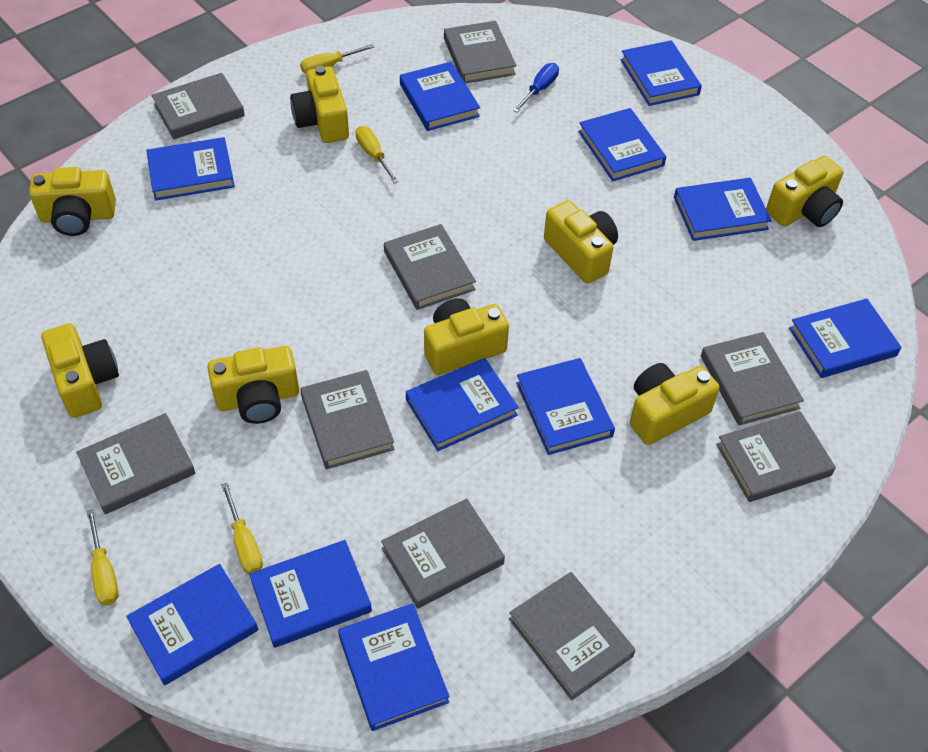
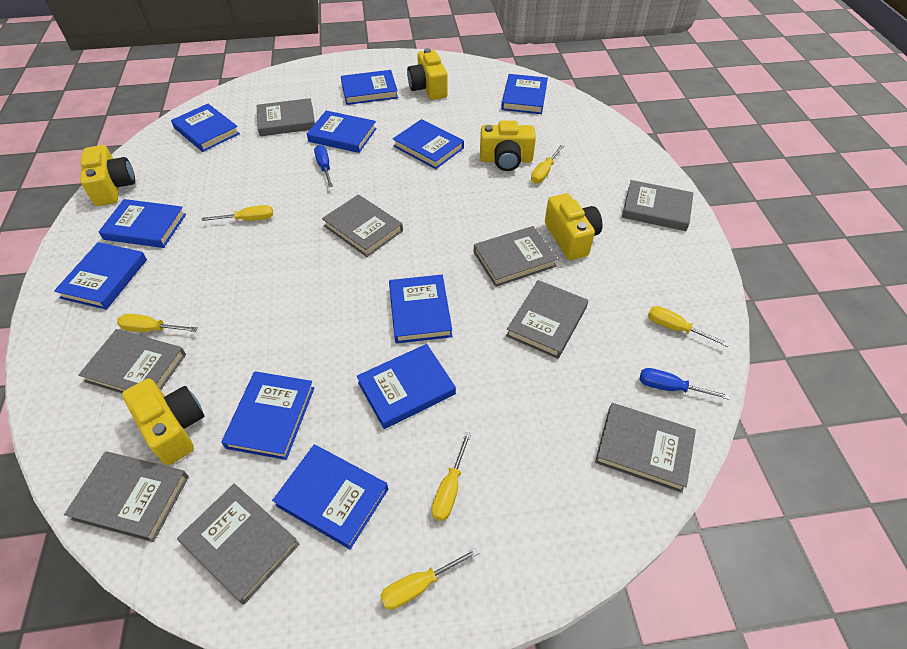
blue screwdriver: [513,63,559,112] = 1 -> [314,145,333,187] [640,368,730,400] = 2
yellow camera: [29,167,116,236] [41,323,119,418] [207,346,299,424] [290,66,349,143] [424,298,509,375] [544,200,618,284] [630,363,719,445] [766,156,844,227] = 8 -> [80,145,135,206] [122,378,204,465] [407,48,448,100] [480,121,536,171] [545,193,602,260] = 5
yellow screwdriver: [86,509,119,605] [221,483,263,574] [300,44,374,73] [356,126,399,183] = 4 -> [117,314,197,332] [202,205,273,221] [380,548,479,610] [431,432,471,521] [531,145,564,183] [648,306,729,347] = 6

